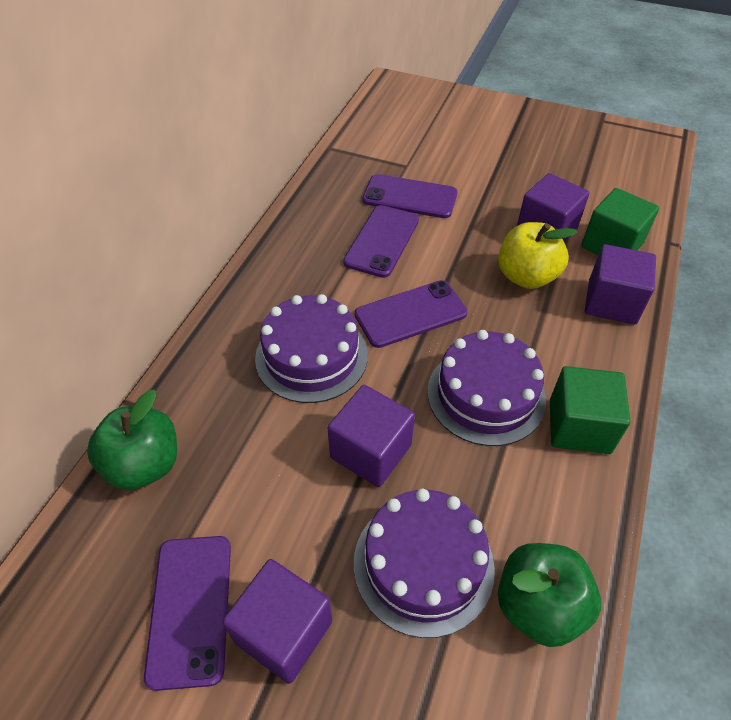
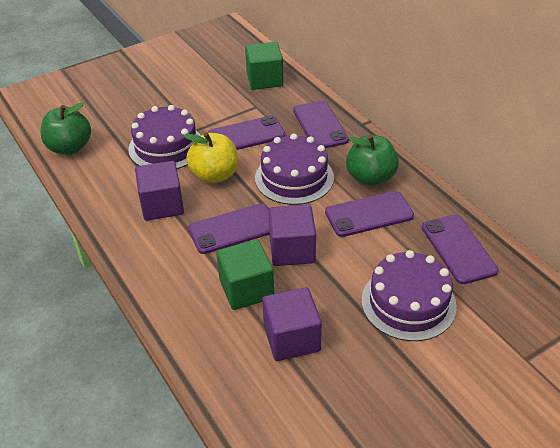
purple cube: [222,559,332,684] [328,385,415,487] [517,173,590,241] [585,244,656,325] = 4 -> [135,161,184,221] [262,287,322,361] [268,205,316,266] = 3
purple phone: [144,536,231,691] [343,205,419,278] [355,280,468,348] [363,174,457,218] = 4 -> [188,203,269,254] [208,115,285,150] [293,100,349,148] [325,191,414,237] [422,215,498,284] = 5

